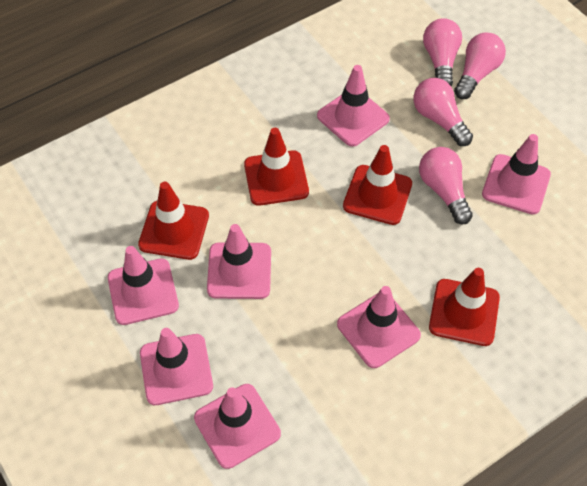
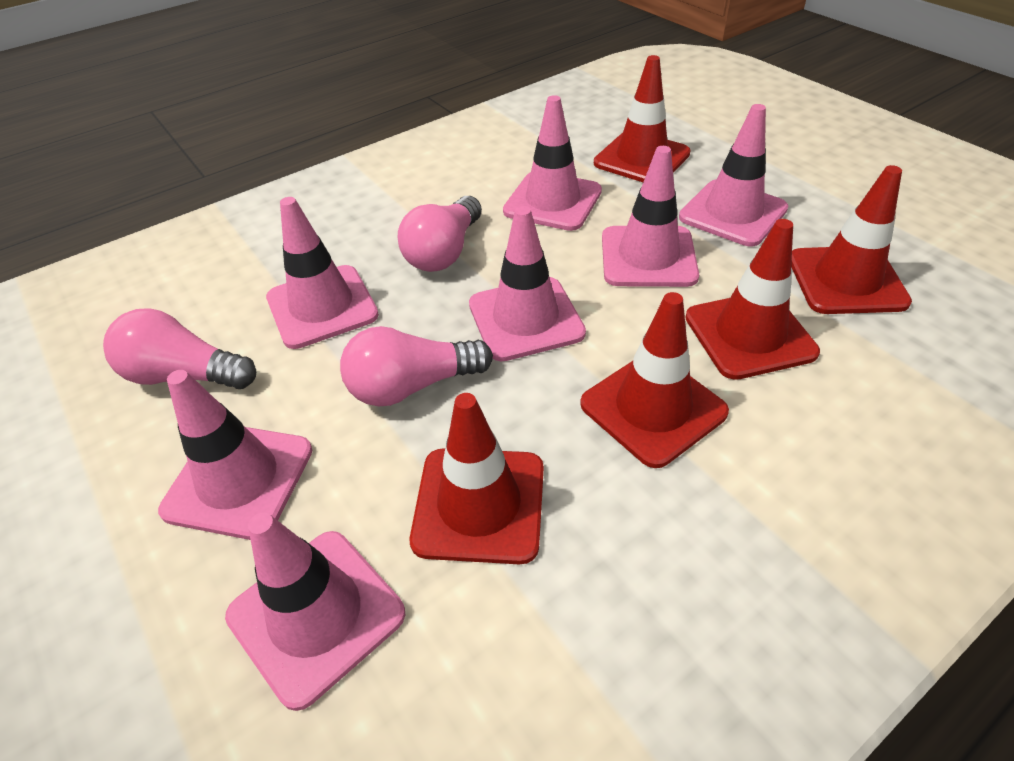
pink light bulb: [414,78,473,146] [419,147,473,224] [423,18,462,86] [454,33,506,99] = 4 -> [103,308,256,389] [340,326,493,406] [398,196,482,272] = 3
red traffic cone: [138,182,209,260] [244,128,309,206] [343,145,412,225] [429,268,500,346] = 4 -> [410,393,544,564] [580,292,729,468] [594,55,691,182] [685,219,820,380] [791,165,912,314] = 5

